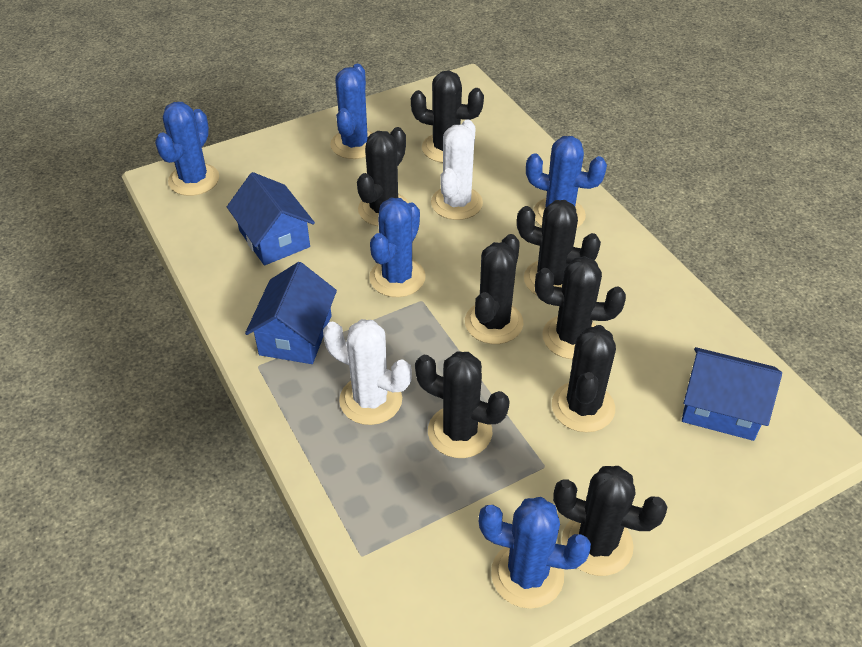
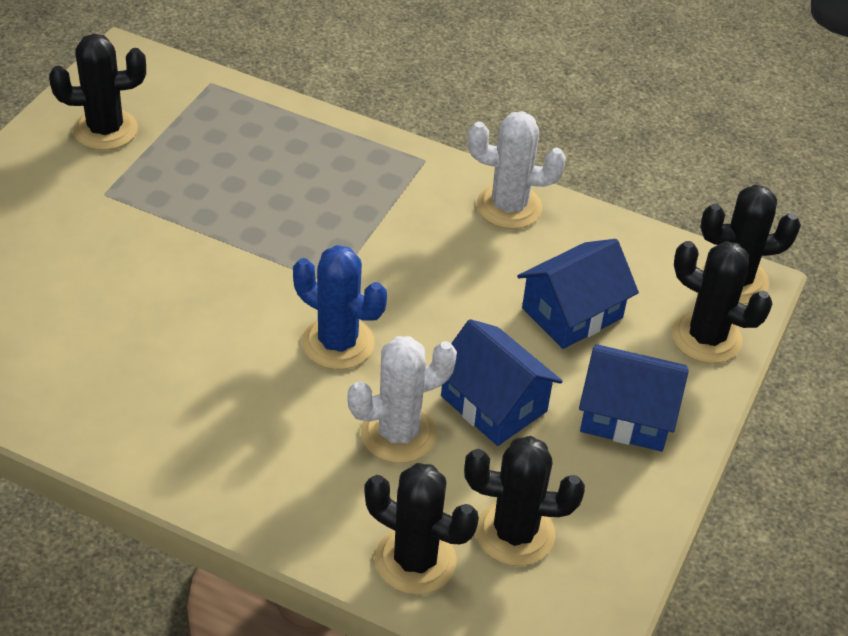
black cactus: [357,127,409,226] [411,71,484,163] [415,352,510,458] [465,234,523,344] [517,200,601,295] [535,256,626,359] [552,325,616,432] [553,466,668,576] = 8 -> [49,34,146,150] [364,463,479,595] [464,436,585,566] [672,241,772,363] [700,184,801,304] = 5
blue cactus: [155,102,219,196] [330,64,372,159] [369,198,426,297] [479,497,591,609] [526,136,607,228] = 5 -> [293,245,387,370] = 1

